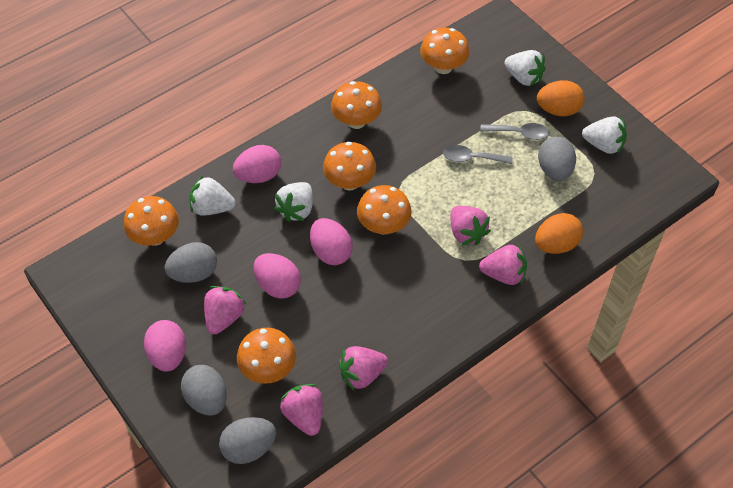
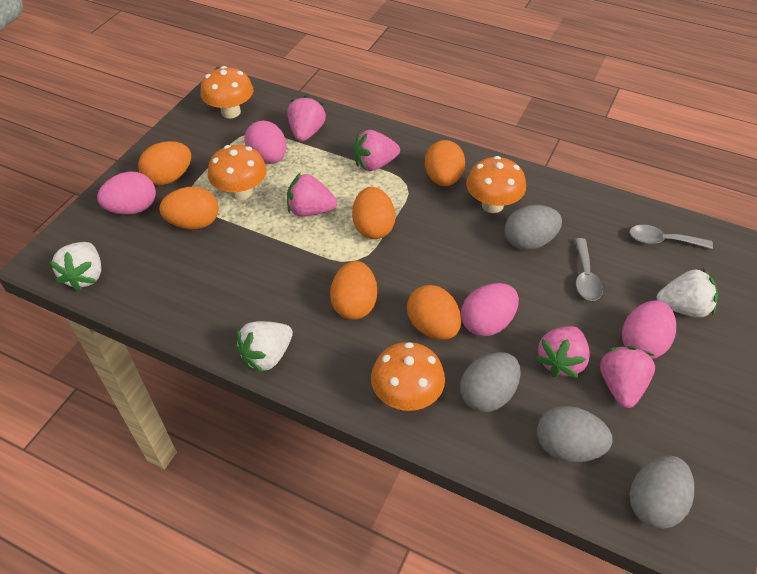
orange egg: [535,213,583,254] [537,80,585,116] = 2 -> [138,141,191,185] [159,187,219,230] [330,261,377,320] [352,187,396,239] [407,285,461,340] [425,140,465,186] = 6
orange mushroom: [124,196,179,246] [237,328,296,384] [323,142,376,190] [331,81,382,129] [357,185,412,235] [420,28,470,74] = 6 -> [200,66,253,118] [208,145,267,200] [371,342,445,411] [466,156,526,213] = 4
white strawberry: [190,175,236,216] [274,182,313,222] [504,50,546,86] [582,116,627,154] = 4 -> [50,242,101,291] [236,321,293,373] [657,268,718,318] = 3

